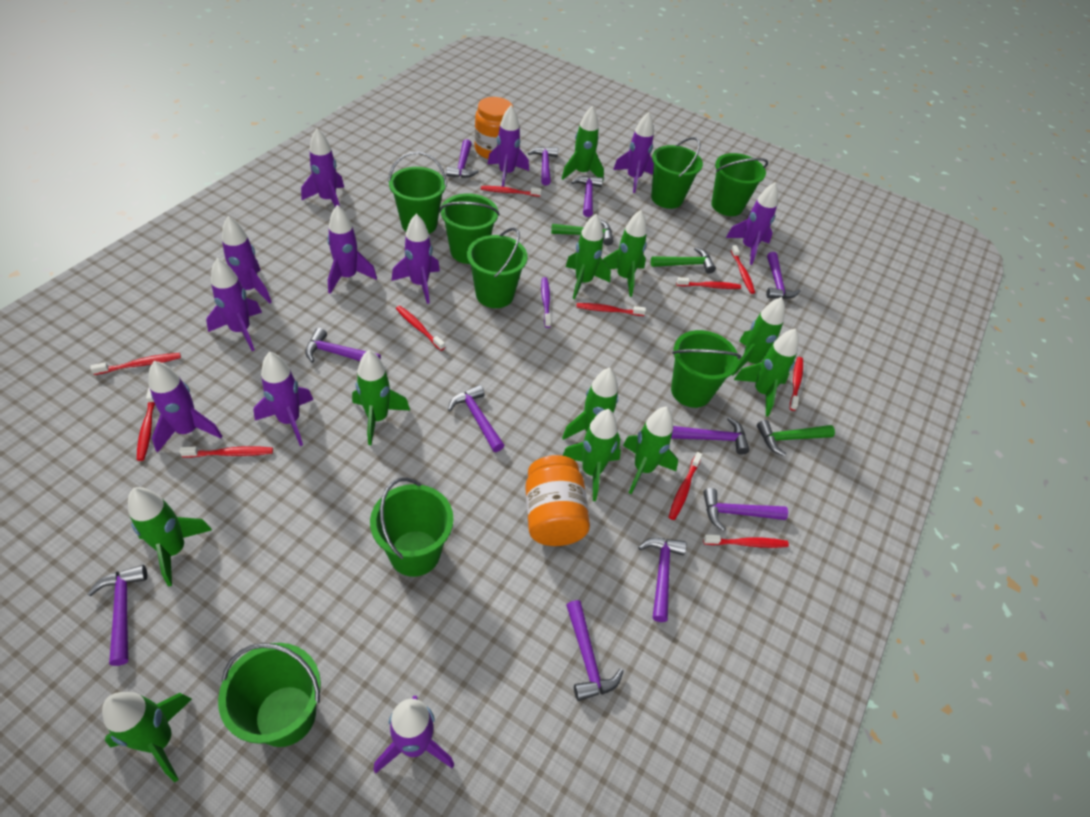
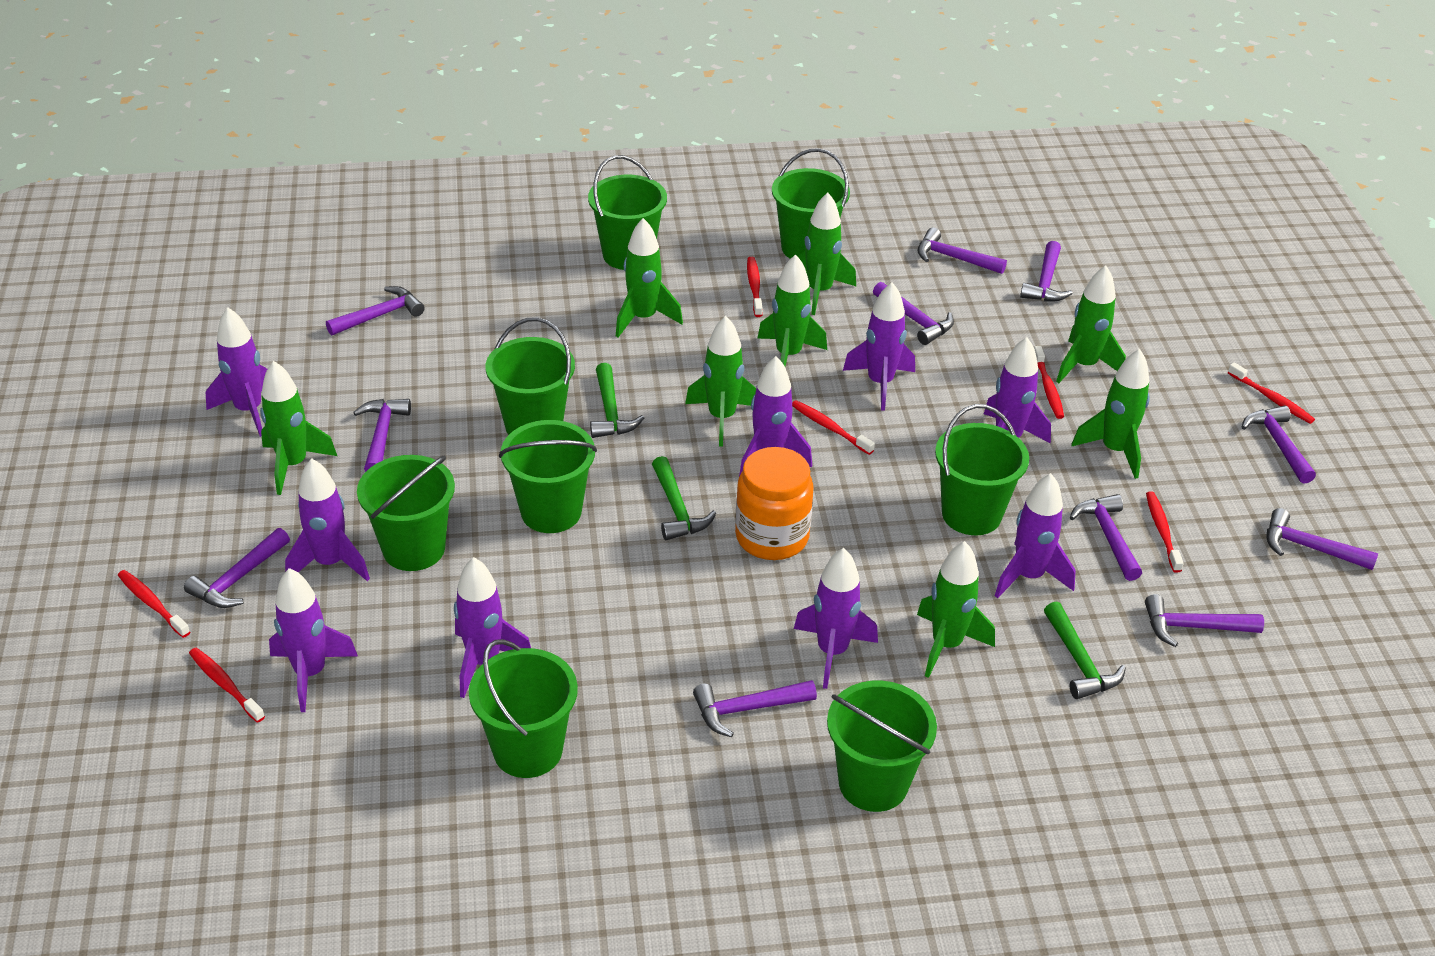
green rocket: [102,692,192,782] [128,487,212,586] [352,350,410,445] [562,106,604,180] [562,368,620,448] [562,409,621,501] [566,214,611,299] [603,210,647,297] [623,406,678,494] [732,297,785,376] [734,328,799,417] = 11 -> [260,361,337,495] [616,218,683,337] [685,316,756,447] [757,254,827,366] [797,192,856,315] [917,541,995,678] [1056,266,1126,383] [1071,349,1150,479] = 8
orange jar: [474,97,513,159] [525,455,590,546] = 2 -> [735,447,814,560] = 1
purple rocket: [149,361,222,453] [206,258,262,351] [222,216,272,304] [253,352,314,446] [301,128,344,207] [327,205,377,294] [374,696,454,774] [392,213,440,304] [488,106,529,187] [613,112,654,193] [726,182,778,265] = 11 -> [206,307,267,437] [269,568,358,712] [285,458,370,581] [454,557,531,698] [739,356,812,477] [794,548,878,689] [843,282,915,410] [984,337,1051,443] [995,473,1076,598] = 9
purple toothbrush: [541,277,551,328] = 1 -> none = 0
red toothbrush: [90,353,181,375] [137,388,155,461] [179,446,273,458] [396,306,445,351] [481,186,542,197] [576,303,646,316] [669,452,703,520] [677,277,741,289] [703,534,789,548] [731,245,755,294] [790,357,803,411] = 11 -> [118,570,190,638] [189,648,265,723] [747,257,763,317] [792,400,875,455] [1034,346,1064,419] [1146,491,1184,573] [1228,362,1315,424] = 7

